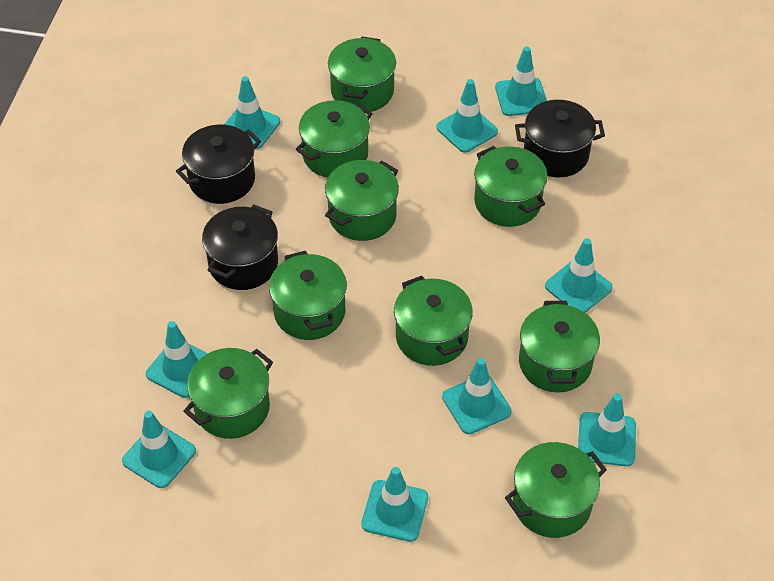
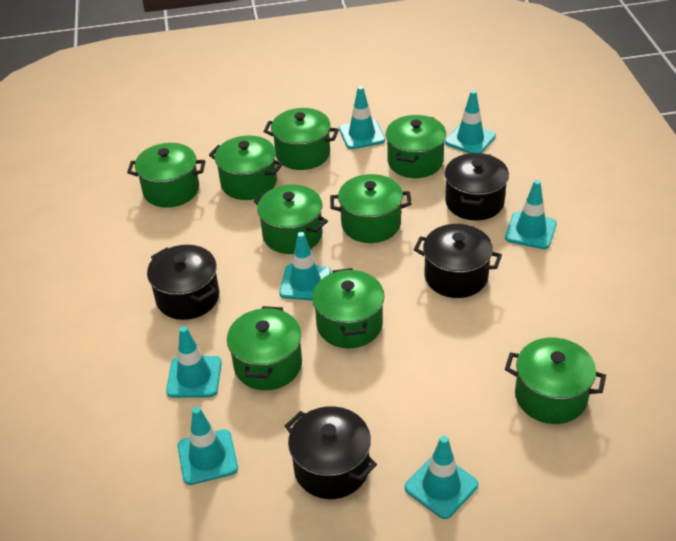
black pot: [176,125,261,204] [202,205,278,290] [515,100,605,177] = 3 -> [147,245,219,320] [285,406,377,499] [414,224,502,298] [445,153,509,221] = 4
turquoise traffic cone: [122,411,196,488] [146,321,208,398] [224,76,280,149] [361,467,428,542] [436,79,498,153] [442,358,512,434] [495,47,547,116] [545,238,613,313] [578,394,636,466] = 9 -> [166,326,222,398] [177,407,238,485] [279,232,331,300] [339,86,385,149] [405,436,478,519] [445,90,496,153] [505,180,557,249] = 7

